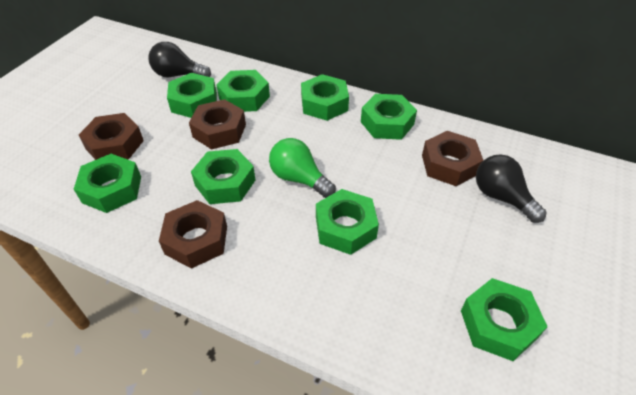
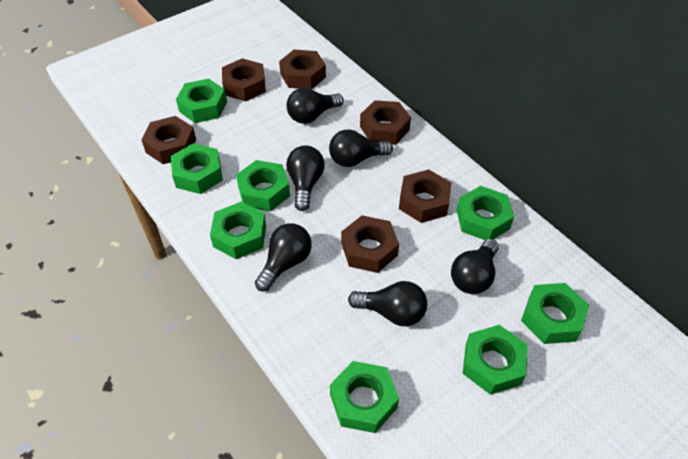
black light bulb: [149,42,211,78] [476,154,547,223] = 2 -> [255,223,312,292] [286,145,325,211] [287,88,344,124] [329,129,393,167] [348,281,427,326] [451,239,499,294] = 6
brown nut: [79,113,144,160] [159,200,227,269] [189,99,246,150] [422,131,484,186] = 4 -> [142,116,196,164] [222,58,266,101] [279,50,326,90] [341,215,399,273] [360,100,411,145] [399,169,451,223] = 6
green light bulb: [269,138,336,198] = 1 -> none = 0

